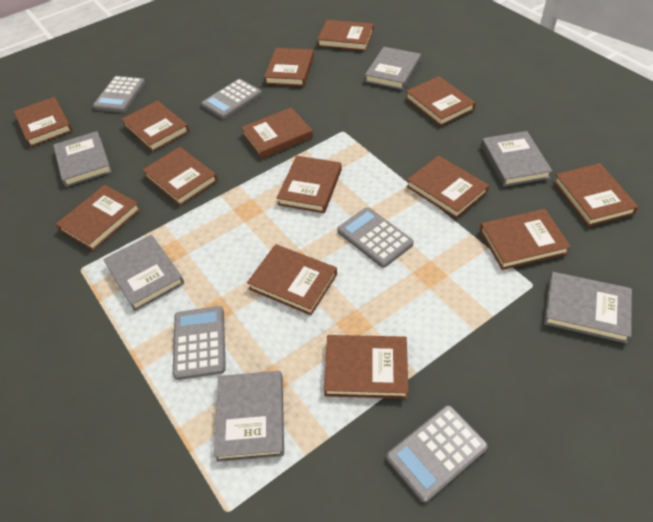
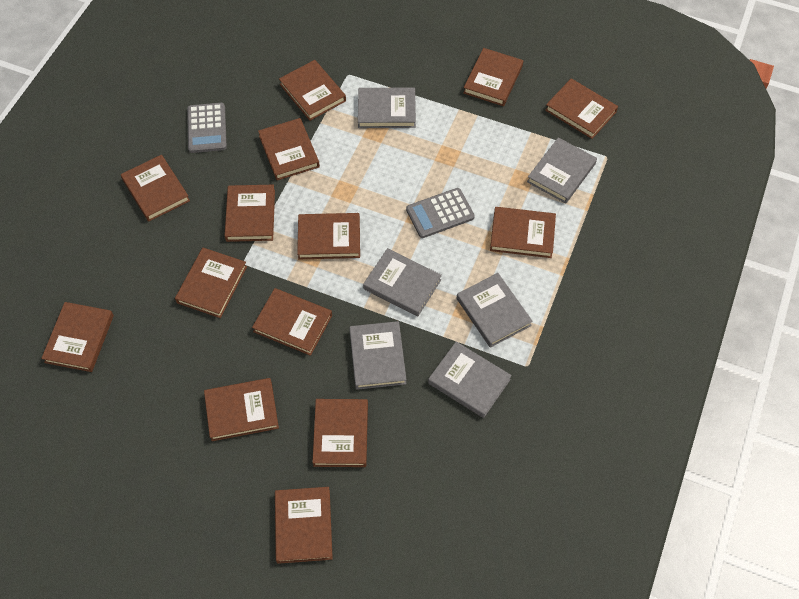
grey calculator: [93,76,145,113] [173,306,226,380] [201,79,262,119] [337,207,414,268] [386,405,488,502] = 5 -> [187,103,227,153] [406,188,475,238] = 2

